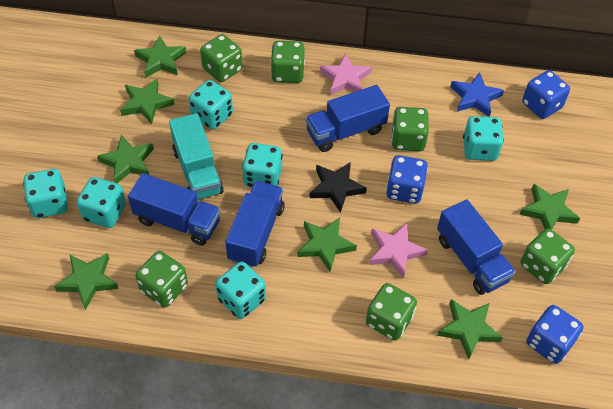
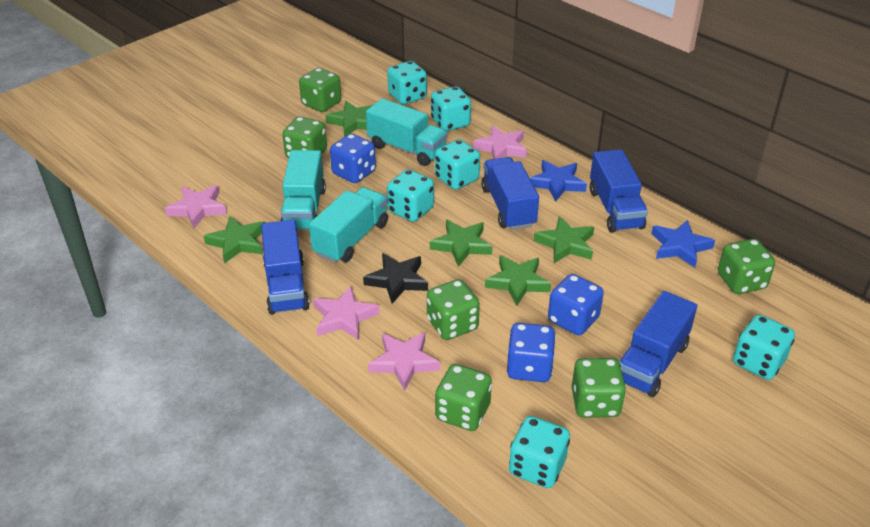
blue star: [450,72,504,117] = 1 -> [530,160,587,202] [651,220,715,268] = 2
green star: [54,253,119,310] [97,135,154,183] [120,79,174,124] [134,35,186,78] [297,218,357,272] [437,299,503,359] [519,184,580,230] = 7 -> [204,216,265,264] [325,101,373,137] [430,220,492,267] [485,255,551,306] [534,216,594,263] = 5
pink star: [320,53,372,95] [369,223,428,279] = 2 -> [165,185,227,228] [313,286,380,340] [368,332,440,391] [473,125,527,159] = 4
turquoise truck: [169,113,224,200] = 1 -> [280,150,326,230] [309,187,388,263] [366,98,448,166] = 3

